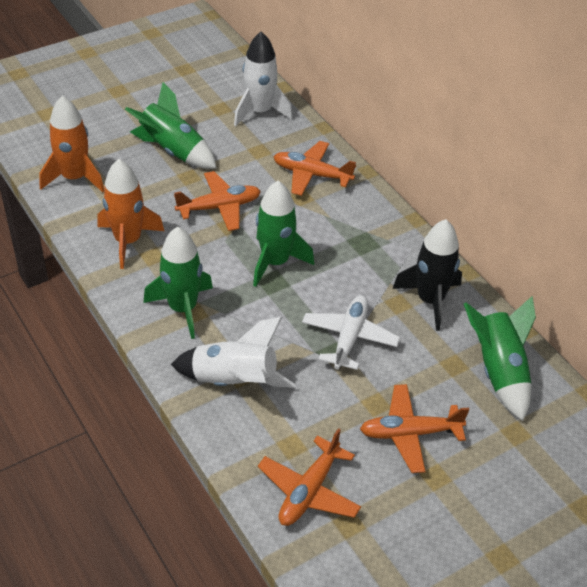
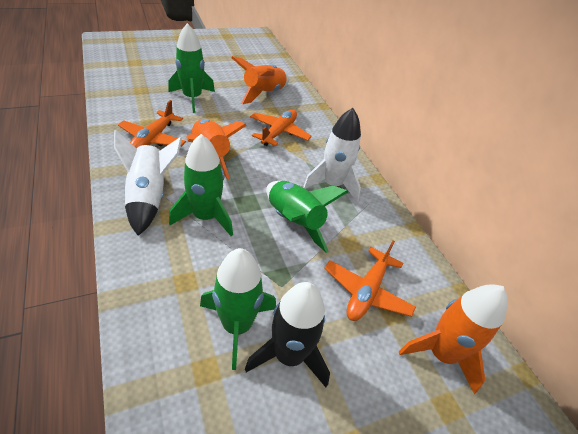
orange plane: [174,171,261,231] [258,428,361,526] [273,141,356,196] [360,384,469,473] = 4 -> [118,100,186,148] [250,110,312,146] [324,240,416,321] = 3
orange rocket: [39,96,104,192] [98,159,164,269] = 2 -> [186,119,247,180] [231,56,289,104] [399,284,508,394] = 3
white plane: [302,295,400,370] = 1 -> none = 0

